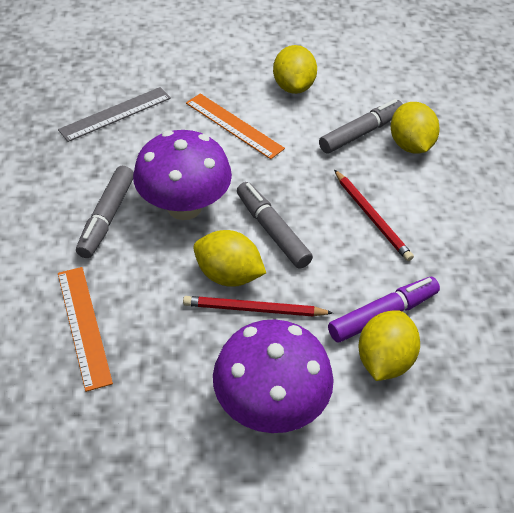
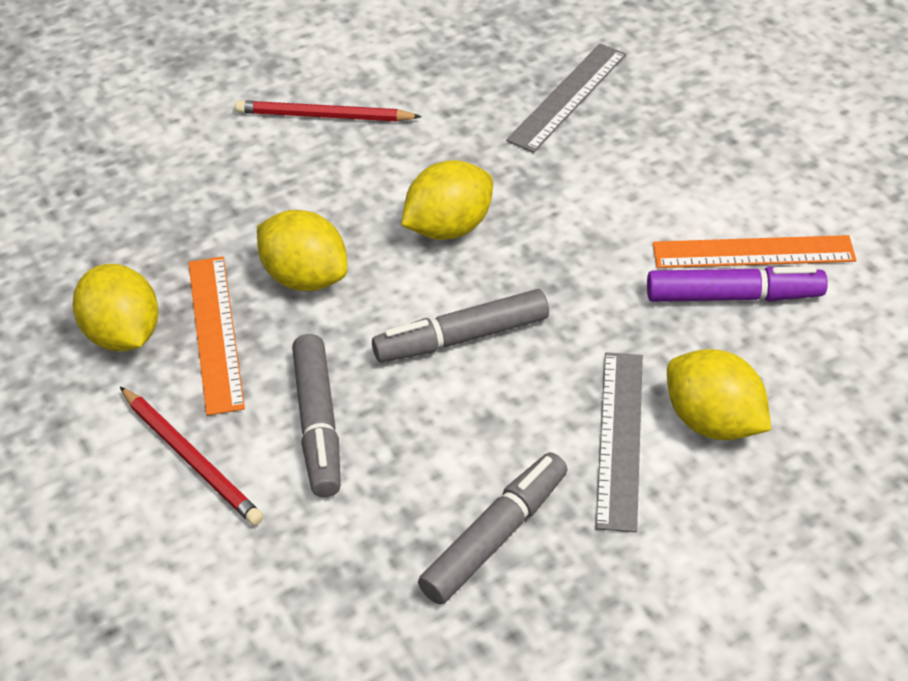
grey ruler: [58,87,171,142] = 1 -> [506,43,626,153] [596,352,643,532] = 2
purple mushroom: [133,130,232,220] [213,319,334,433] = 2 -> none = 0

